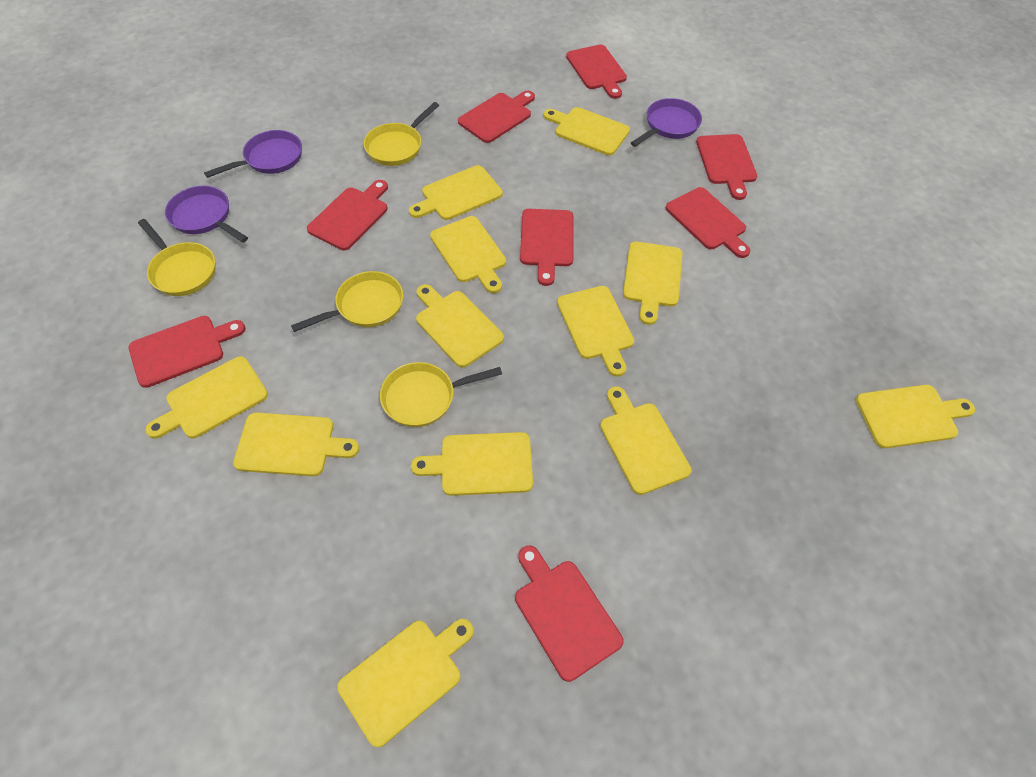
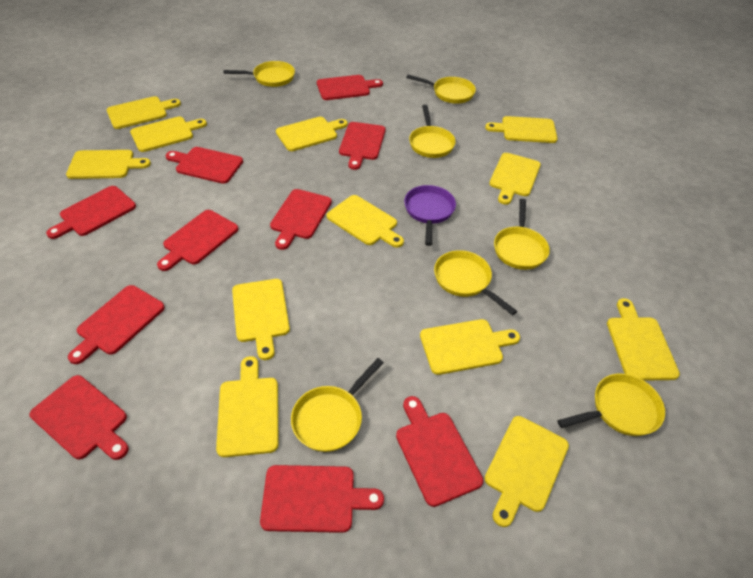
purple pan: [165,186,248,242] [204,130,302,178] [631,98,702,147] = 3 -> [404,185,456,246] = 1
red cutting board: [129,316,245,388] [307,180,388,250] [458,91,535,143] [515,545,624,682] [520,209,573,286] [566,45,627,99] [666,187,750,258] [696,134,757,200] = 8 -> [30,375,129,460] [46,186,136,239] [68,285,165,364] [157,210,238,271] [166,147,243,184] [260,465,384,533] [270,189,332,250] [317,75,383,100] [339,122,385,170] [396,396,483,507] = 10
yellow pan: [138,219,216,296] [291,271,403,332] [364,102,439,166] [380,362,502,427] = 4 -> [223,61,295,87] [291,358,384,452] [406,74,476,104] [409,105,456,158] [434,250,517,315] [494,199,550,270] [557,373,665,436] = 7

